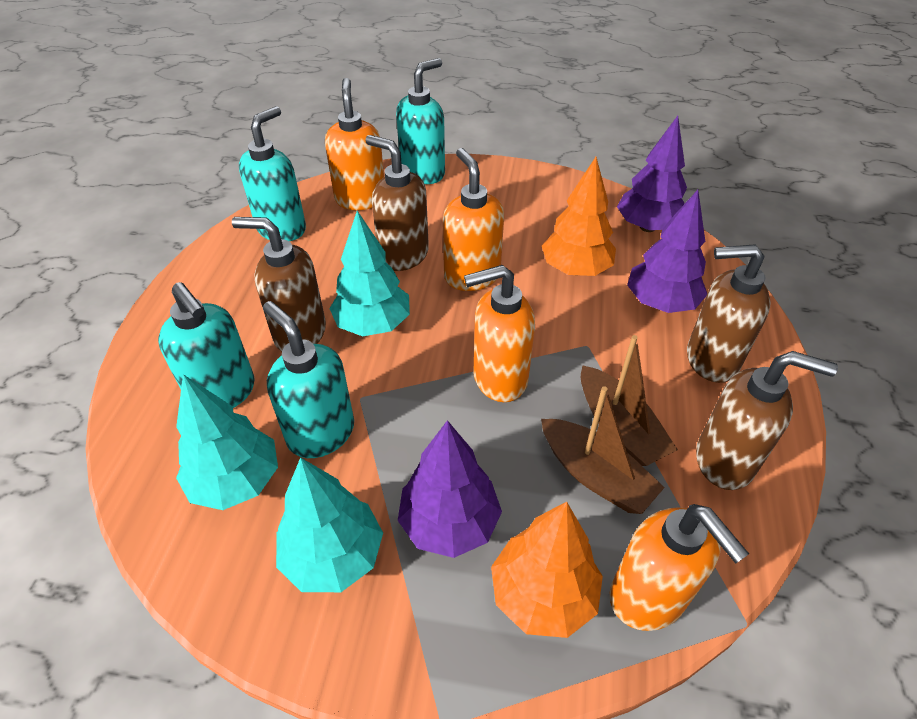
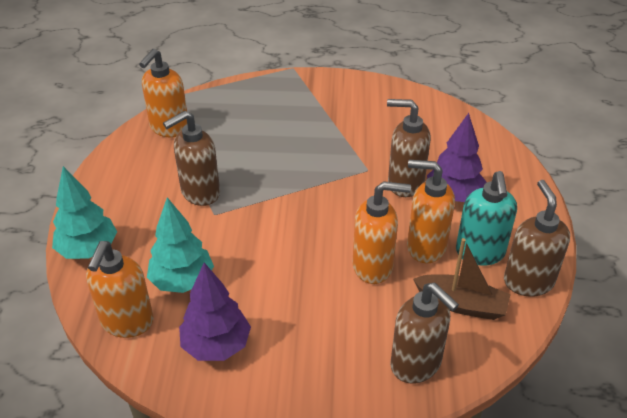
brown boat: [541,386,665,514] [580,335,678,466] = 2 -> [413,238,511,320] = 1
orange tree: [491,502,603,638] [542,157,616,276] = 2 -> none = 0
purple tree: [398,420,502,558] [617,116,687,232] [627,190,707,313] = 3 -> [179,262,251,361] [427,113,486,202] = 2
turquoise soap dispenser: [158,282,255,408] [239,106,306,241] [263,301,354,458] [396,58,445,184] = 4 -> [456,171,517,266] = 1
turquoise tree: [176,374,278,510] [276,457,383,592] [329,211,410,336] = 3 -> [52,166,117,259] [147,197,214,293] = 2

